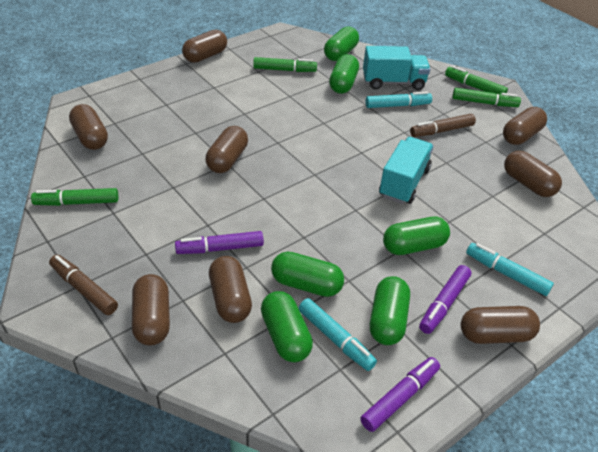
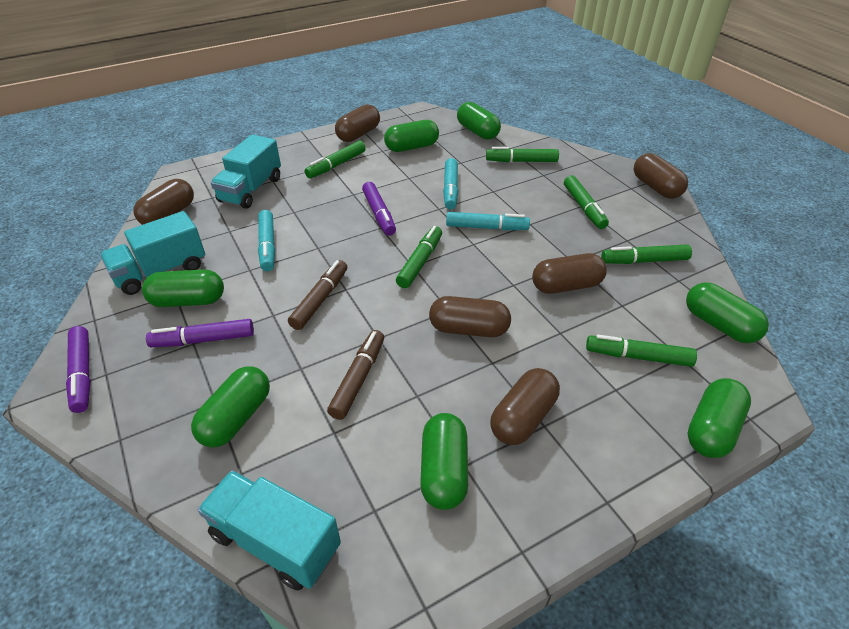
brown capsule: [69,104,108,150] [132,274,170,346] [182,30,227,63] [205,126,248,173] [209,256,252,323] [461,306,540,344] [503,107,547,145] [504,151,562,197] = 8 -> [134,179,194,225] [335,104,380,142] [429,296,511,337] [490,368,560,445] [532,253,607,294] [634,153,688,199] = 6
green capsule: [261,291,313,362] [271,252,344,297] [324,26,359,61] [329,54,359,94] [370,276,410,345] [383,217,450,255] = 6 -> [142,269,224,307] [191,366,270,448] [384,120,439,152] [420,413,468,510] [457,102,501,140] [686,282,769,343] [687,378,751,458] = 7
green marker: [31,188,118,206] [253,57,317,72] [445,66,508,94] [453,88,521,107] = 4 -> [305,141,366,179] [396,226,442,288] [486,147,559,162] [564,175,609,229] [586,335,697,367] [601,245,692,264] = 6
turquoise truck: [363,46,430,90] [379,137,434,204] = 2 -> [100,211,205,295] [198,470,341,591] [211,134,281,209] = 3

